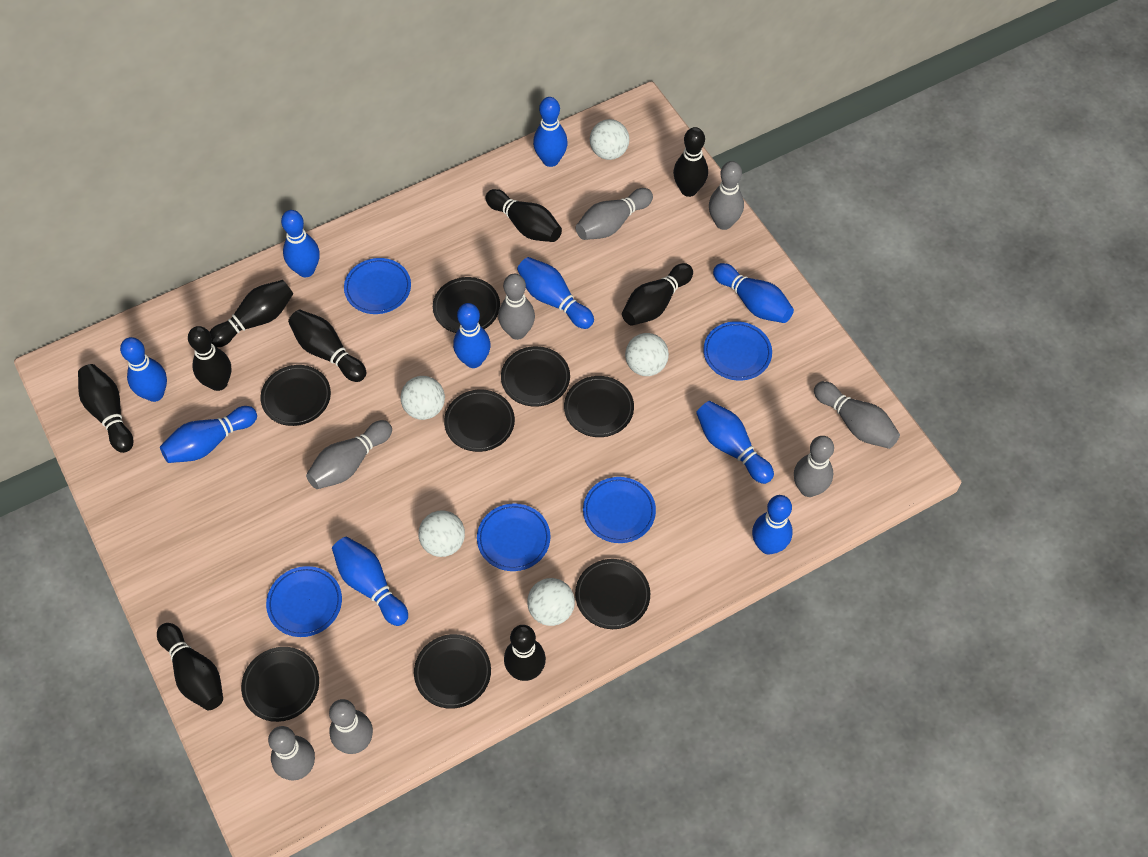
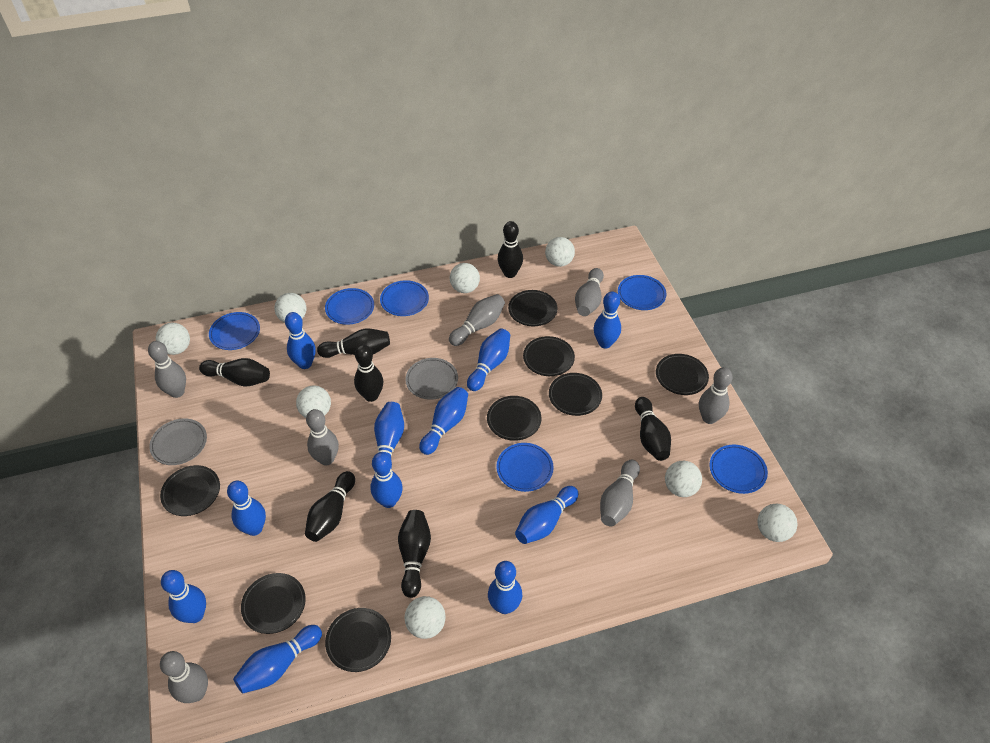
black bowling pin: [78,364,133,453] [157,623,223,710] [188,326,231,391] [210,280,293,347] [288,310,366,382] [485,189,562,242] [504,625,546,681] [622,263,693,326] [673,127,708,197] = 9 -> [199,358,270,386] [305,471,355,542] [317,329,390,358] [354,345,384,402] [398,510,431,598] [498,221,523,278] [635,397,671,461] = 7
blue bowling pin: [120,337,167,402] [160,406,257,463] [281,210,320,277] [332,537,408,626] [453,303,491,368] [517,257,594,329] [533,97,568,167] [696,401,774,484] [713,263,794,323] [752,495,793,555] = 10 -> [161,570,206,623] [227,481,266,536] [233,625,322,694] [285,312,316,369] [370,452,403,508] [374,402,404,471] [419,387,468,455] [467,329,510,391] [488,561,522,614] [515,486,578,544] [594,291,621,349] = 11
blue plate: [266,566,342,637] [344,258,411,314] [477,503,550,571] [583,477,656,543] [703,321,772,380] = 5 -> [209,312,260,350] [325,288,374,325] [380,280,429,316] [496,443,554,492] [618,275,666,310] [709,445,768,494] = 6
grey bowling pin: [268,726,315,780] [306,420,392,489] [329,699,373,754] [498,274,535,340] [576,188,653,240] [709,161,744,230] [794,436,834,497] [814,381,900,449] = 8 -> [148,341,186,398] [160,651,208,703] [306,409,339,465] [449,294,505,346] [575,268,604,316] [600,460,640,526] [699,367,733,424] = 7
grey plate: none = 0 -> [149,418,207,465] [405,358,458,400] = 2
white ball: [400,376,445,420] [419,511,465,557] [527,578,575,626] [590,119,629,160] [625,333,669,376] = 5 -> [156,323,190,355] [274,293,307,323] [296,385,331,418] [405,596,446,639] [450,263,480,293] [545,237,575,267] [665,461,702,497] [757,504,797,542] = 8

